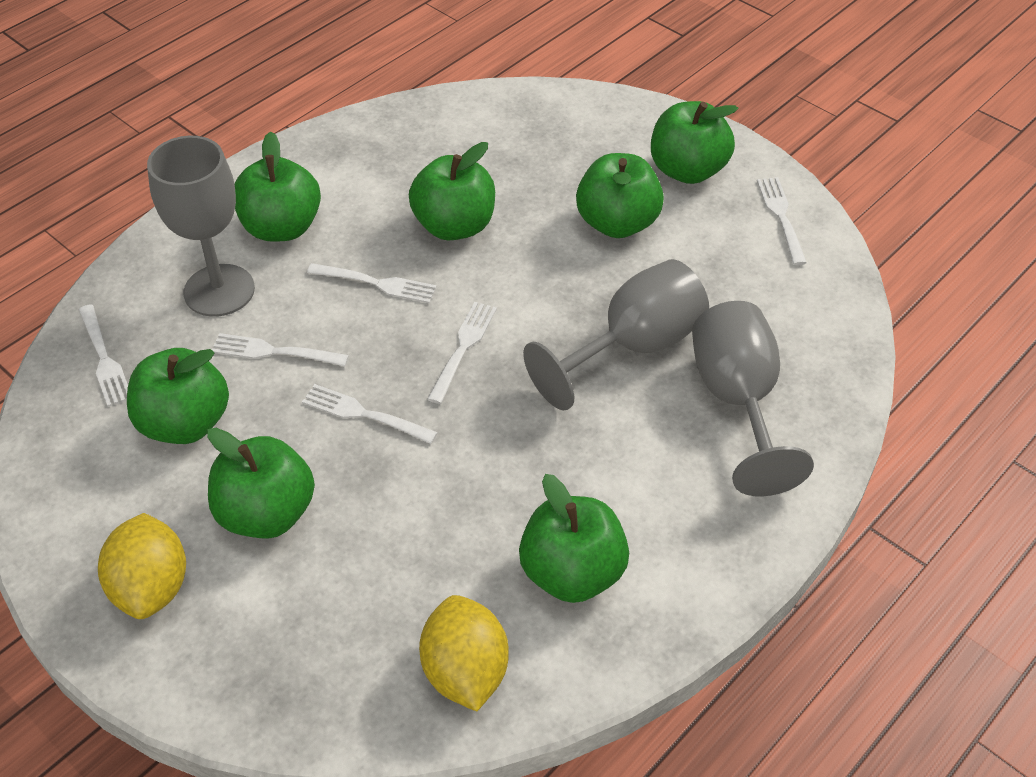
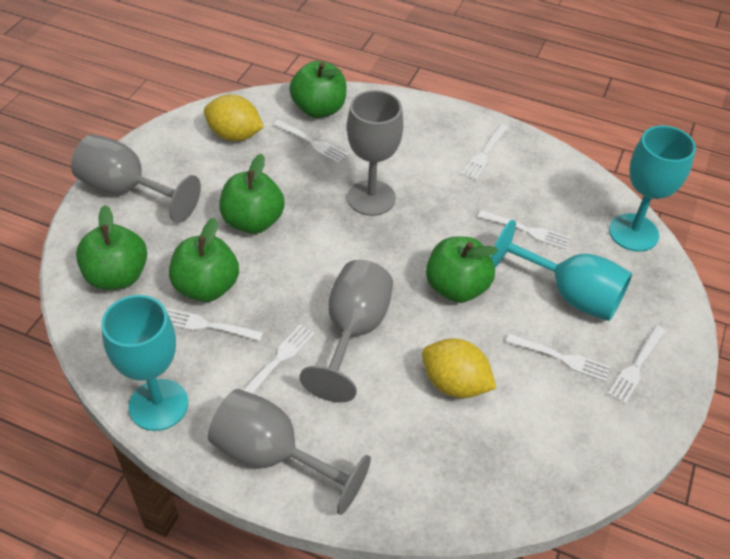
green apple: [127,348,229,444] [207,428,315,539] [235,132,321,242] [409,142,495,240] [519,474,629,603] [576,153,664,238] [651,101,739,184] = 7 -> [76,205,147,290] [169,218,239,302] [220,154,285,234] [289,61,346,118] [426,237,498,303] = 5
grey goblet: [147,136,255,317] [523,259,709,410] [692,301,814,497] = 3 -> [71,134,201,223] [208,389,371,515] [299,260,393,403] [347,90,403,216] = 4
turquoise goblet: none = 0 -> [101,295,188,431] [491,220,632,321] [609,126,696,252] = 3
white fork: [79,304,128,407] [212,333,349,366] [302,384,438,444] [307,263,437,303] [427,302,497,404] [757,177,807,265] = 6 -> [167,308,264,341] [243,324,315,394] [273,120,348,163] [462,124,508,180] [478,211,570,250] [506,334,610,382] [608,325,666,404] = 7

